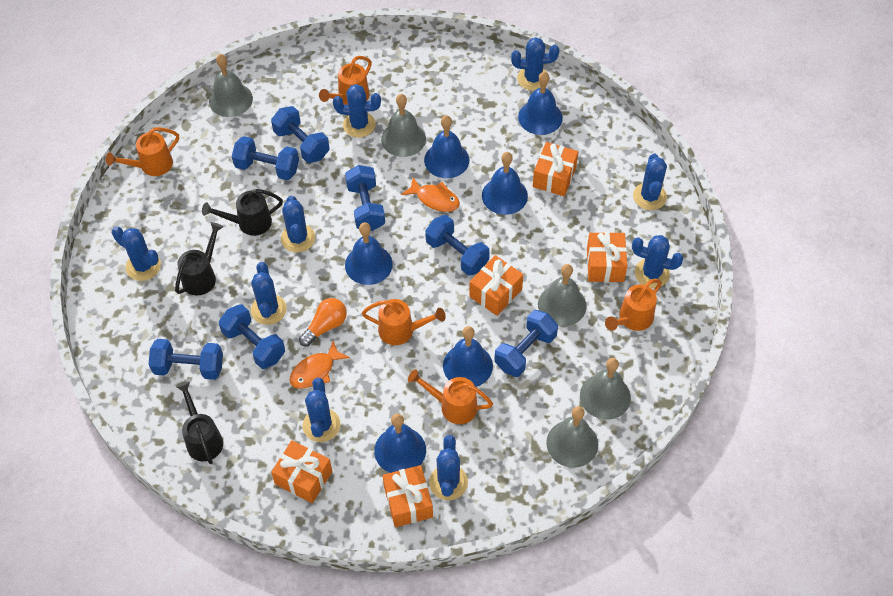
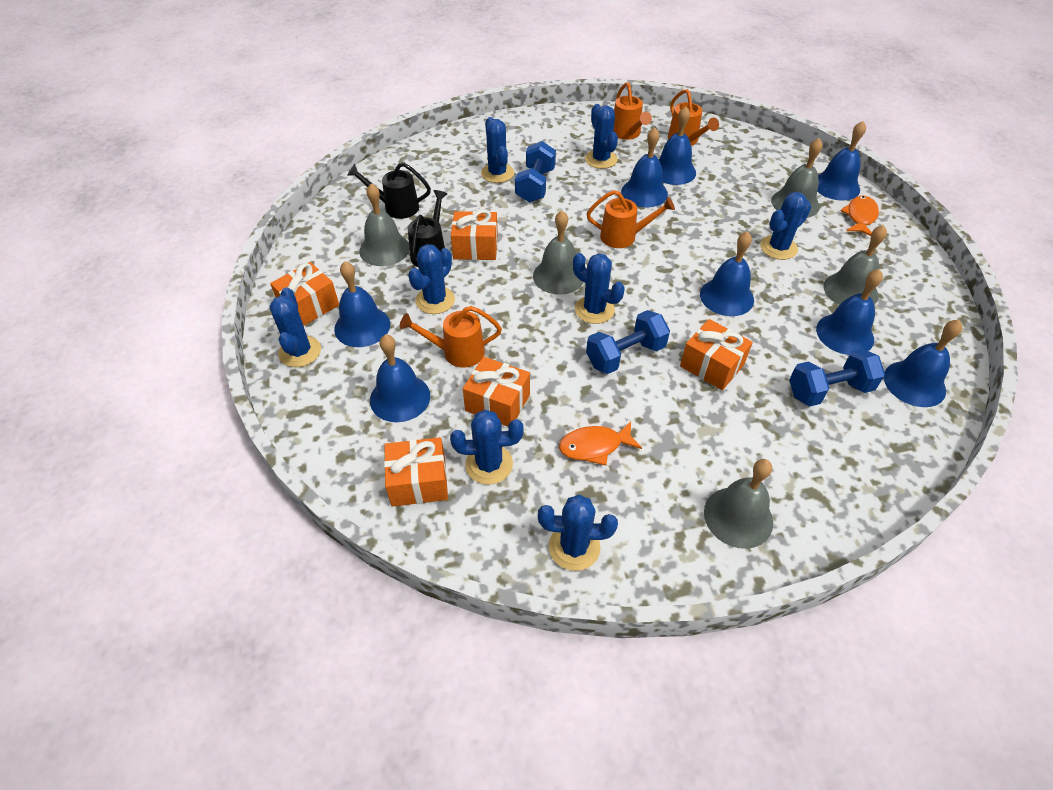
black watering can: [175,222,223,296] [176,382,223,464] [202,189,283,236] = 3 -> [347,163,431,219] [408,190,447,267] = 2
blue bell: [345,222,393,285] [374,414,426,473] [424,115,469,178] [443,326,493,387] [482,152,528,215] [518,72,563,135] = 6 -> [334,261,390,347] [370,334,430,422] [621,128,668,208] [659,106,696,185] [700,231,754,316] [816,269,883,355] [817,121,866,201] [884,320,962,407] = 8
blue cactus: [112,226,161,281] [251,262,287,325] [281,195,315,252] [303,378,340,442] [333,84,381,138] [429,435,468,500] [511,37,559,91] [632,235,684,288] [633,154,667,210] = 9 -> [269,287,321,367] [408,244,455,314] [450,410,524,485] [481,117,514,183] [538,495,618,571] [573,253,625,324] [585,104,618,169] [760,192,812,260] = 8
blue dumbbell: [149,339,223,380] [219,304,285,369] [232,136,299,180] [271,106,329,163] [345,165,385,231] [425,215,490,276] [494,310,558,377] = 7 -> [515,141,556,203] [586,310,670,374] [789,349,885,406] = 3
orange light bulb: [299,298,347,347] = 1 -> none = 0
orange watering can: [106,127,179,176] [319,56,372,105] [362,299,446,345] [408,369,493,424] [605,279,662,331] = 5 -> [399,306,502,368] [587,190,675,248] [613,82,652,140] [668,89,719,146] = 4

